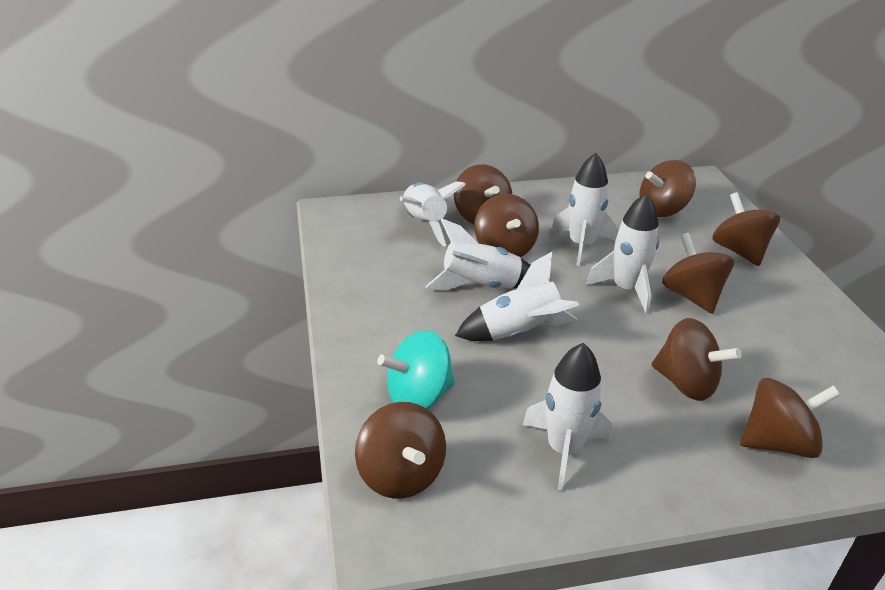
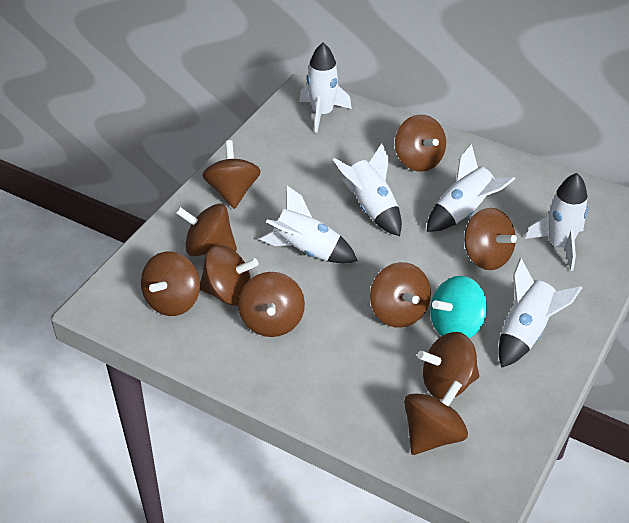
brown spinning top: [355,402,446,499] [454,164,512,224] [474,194,539,257] [639,160,696,217] [652,318,742,401] [662,233,734,313] [712,192,780,266] [740,378,840,458] = 8 -> [141,251,200,316] [176,203,237,256] [200,245,259,306] [202,140,261,209] [238,272,305,337] [370,262,431,328] [395,115,446,172] [404,380,468,455] [417,332,480,400] [464,208,517,270] = 10

